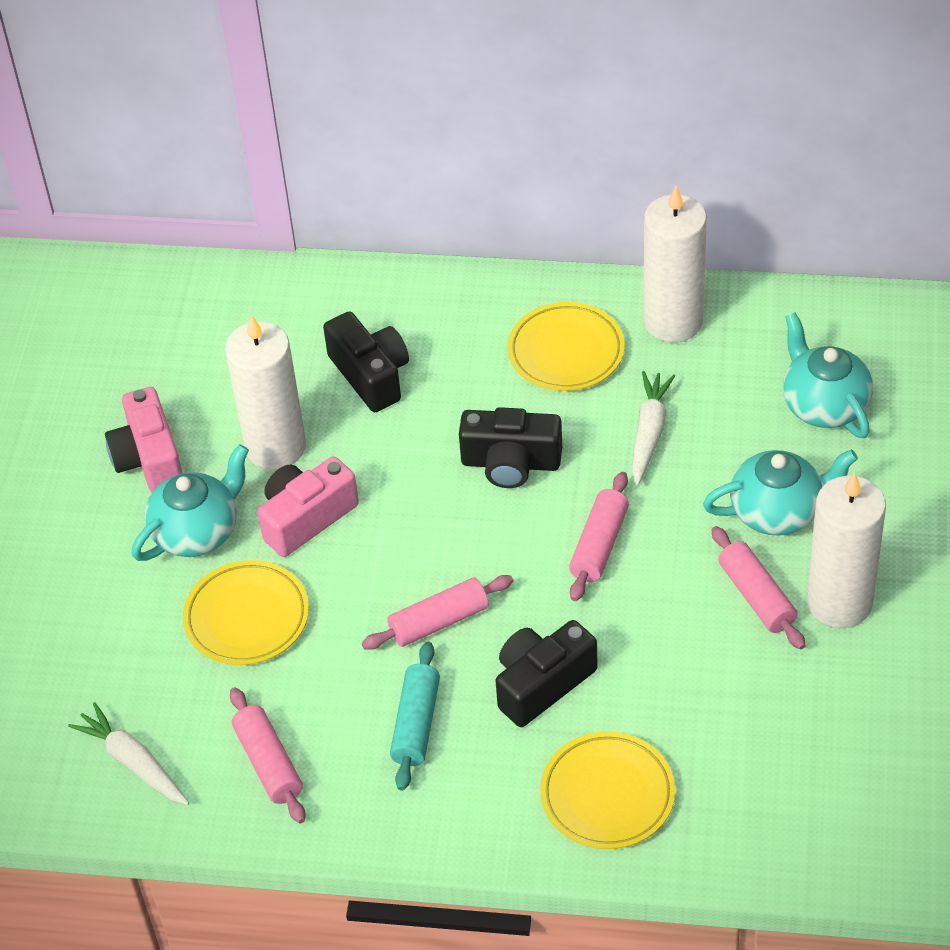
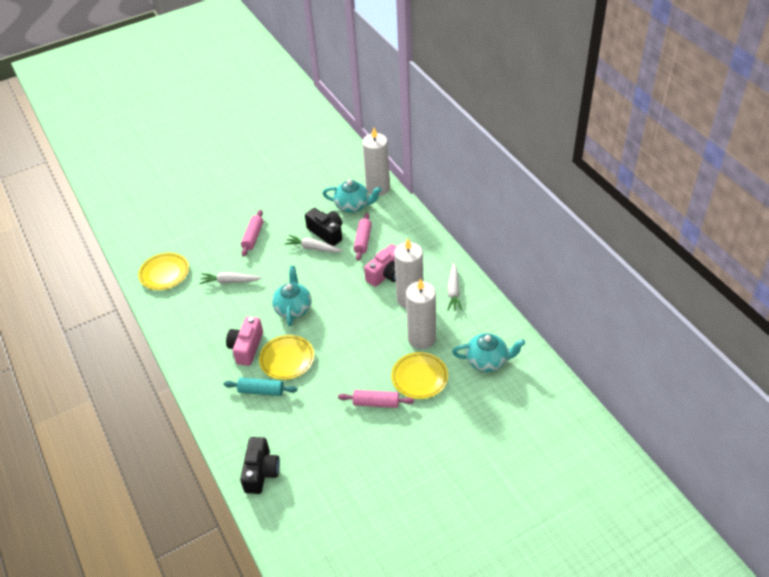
black camera: [323,311,409,412] [459,407,562,488] [496,620,598,727] = 3 -> [240,437,280,494] [305,208,342,246] = 2
pink rolling pin: [230,687,306,823] [362,575,513,650] [569,472,629,601] [711,526,805,649] = 4 -> [241,210,263,257] [338,390,414,408] [353,213,372,261] = 3
white carrot: [68,702,189,805] [632,371,675,486] = 2 -> [199,272,262,284] [284,235,343,253] [447,263,462,311] = 3

